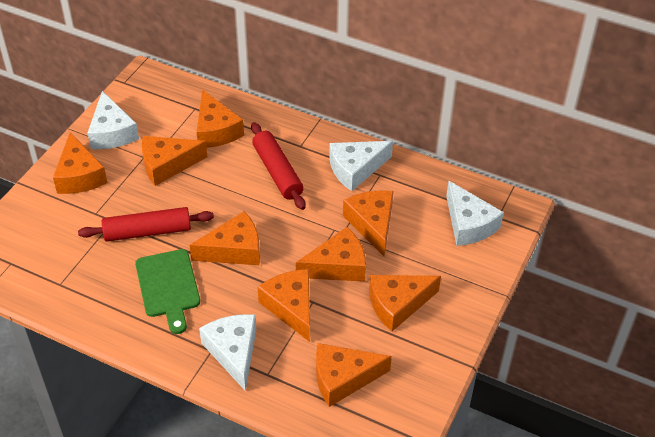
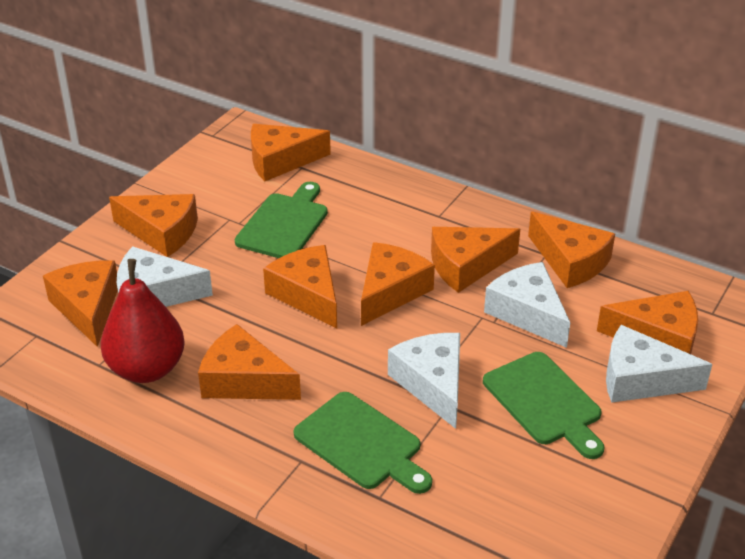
green cutting board: [135,249,200,334] = 1 -> [235,182,328,258] [294,392,432,494] [483,352,604,459] = 3
red pear: none = 0 -> [101,259,185,383] = 1
red rolling pin: [78,207,214,241] [251,122,306,210] = 2 -> none = 0

